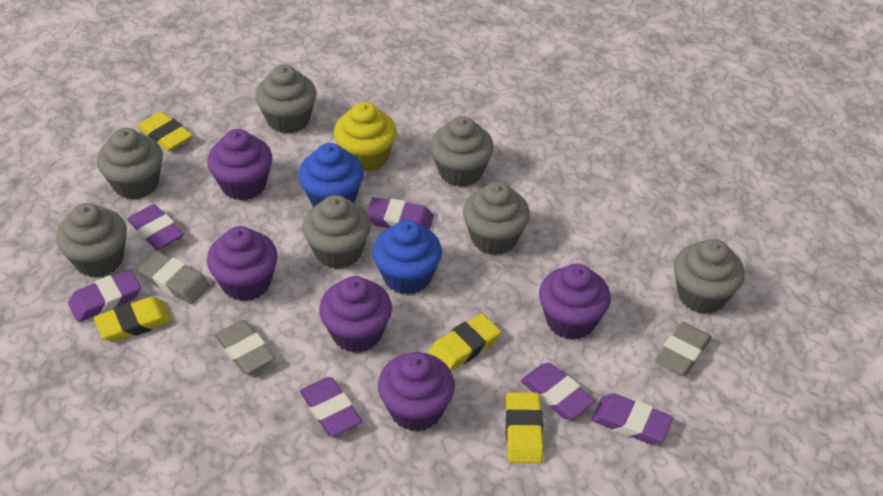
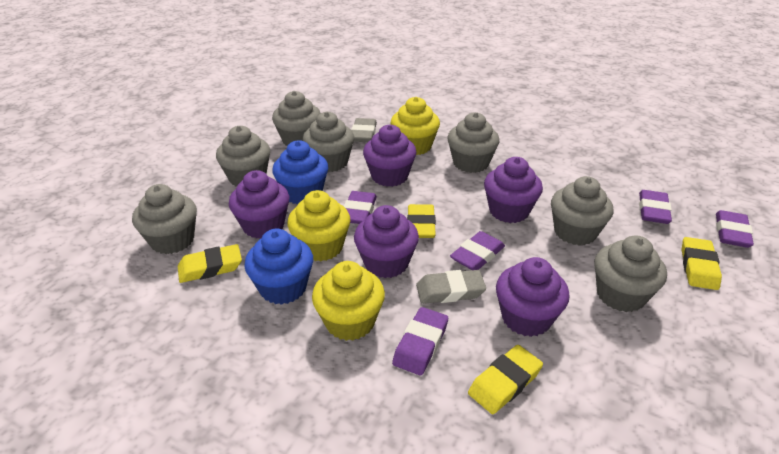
grey eraser: [138,252,210,304] [214,320,275,374] [655,322,712,376] = 3 -> [351,118,377,142] [416,270,486,304] = 2
purple eraser: [68,269,141,322] [127,204,184,250] [300,377,362,436] [366,197,434,230] [521,363,595,419] [591,393,673,444] = 6 -> [344,191,377,224] [392,307,448,375] [450,231,505,270] [639,190,672,224] [716,210,754,248] = 5
yellow cupcake: [334,102,397,172] = 1 -> [287,190,351,261] [312,261,385,341] [390,97,440,155] = 3

